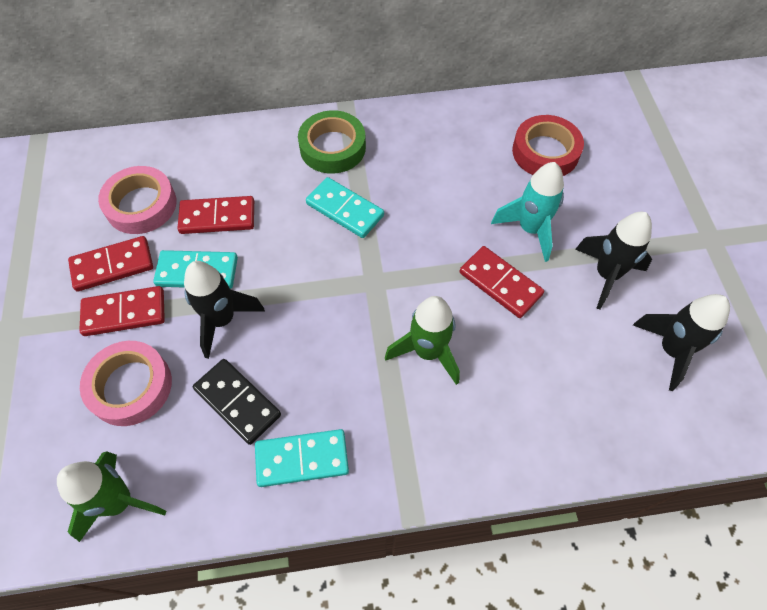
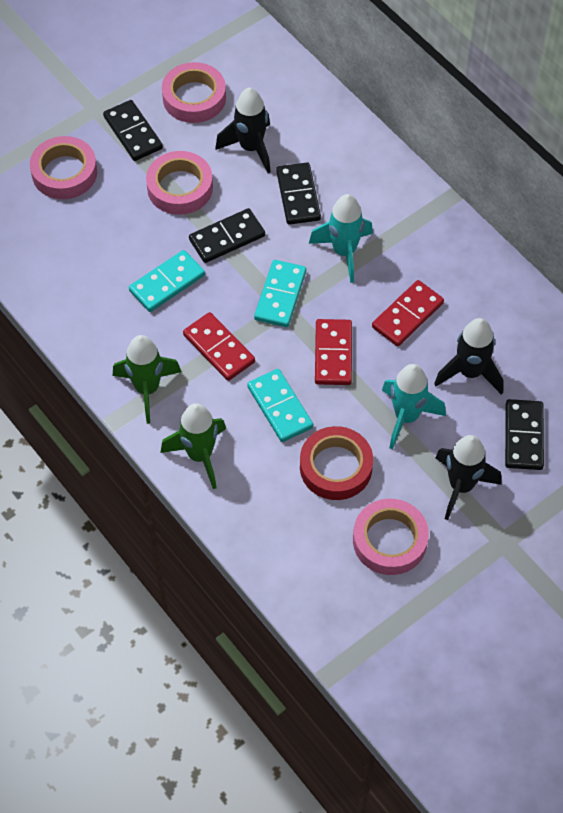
black domino: [193,359,281,445] = 1 -> [103,100,163,161] [189,208,265,263] [276,163,321,225] [505,399,544,470] = 4
green tape: [298,110,366,174] = 1 -> none = 0
pink tape: [80,341,172,426] [98,166,177,234] = 2 -> [30,136,97,199] [146,151,213,215] [162,62,226,123] [353,499,429,575] = 4
red domino: [68,236,153,292] [79,286,165,336] [177,196,254,234] [460,246,544,318] = 4 -> [183,312,255,381] [315,319,352,385] [372,280,444,346] = 3
turquoise rocket: [491,162,564,262] = 1 -> [309,194,373,283] [382,364,446,450] = 2

